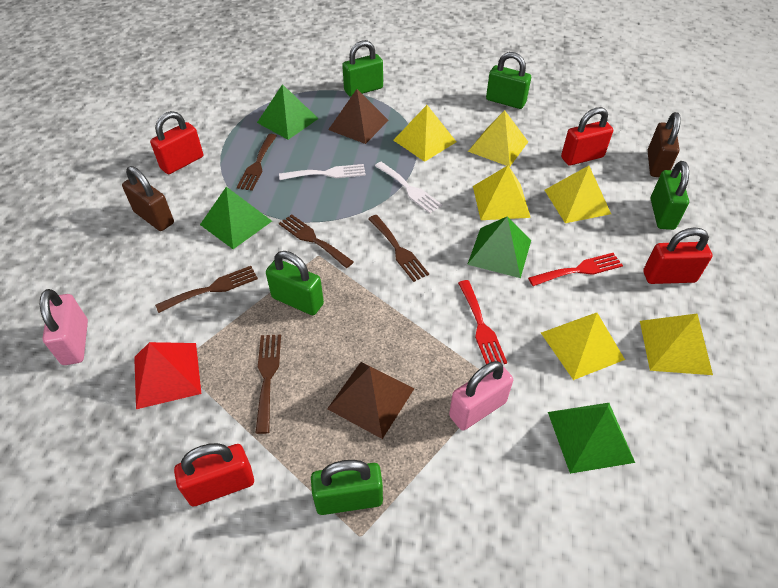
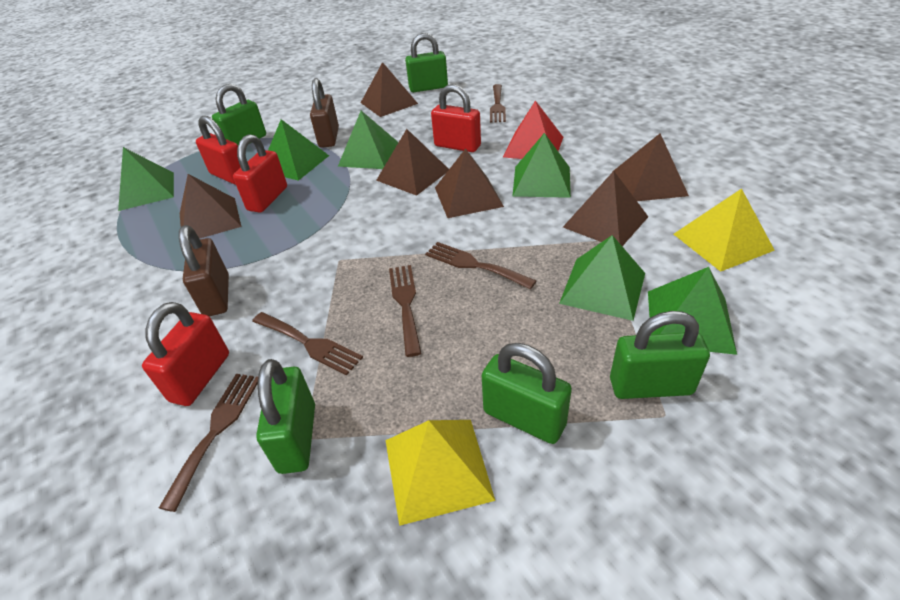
brown pyramid: [327,362,414,439] [328,89,389,144] = 2 -> [180,174,241,239] [361,62,418,117] [376,129,449,196] [435,148,504,218] [563,171,648,246] [614,134,689,201] = 6
green pyramid: [200,187,272,249] [257,84,319,140] [467,216,531,278] [548,403,635,474] = 4 -> [118,147,174,211] [268,119,329,181] [338,111,399,169] [512,133,571,198] [559,235,645,321] [648,267,737,355] = 6
pink padlock: [40,289,88,365] [449,361,513,431] = 2 -> none = 0
red fork: [458,280,507,364] [528,253,623,286] = 2 -> none = 0
white fork: [279,164,366,180] [375,162,442,213] = 2 -> none = 0
yellow pyramid: [393,105,456,162] [468,110,528,167] [473,165,531,220] [541,313,625,380] [545,166,611,223] [640,314,713,375] = 6 -> [385,420,495,526] [674,189,775,272] = 2

